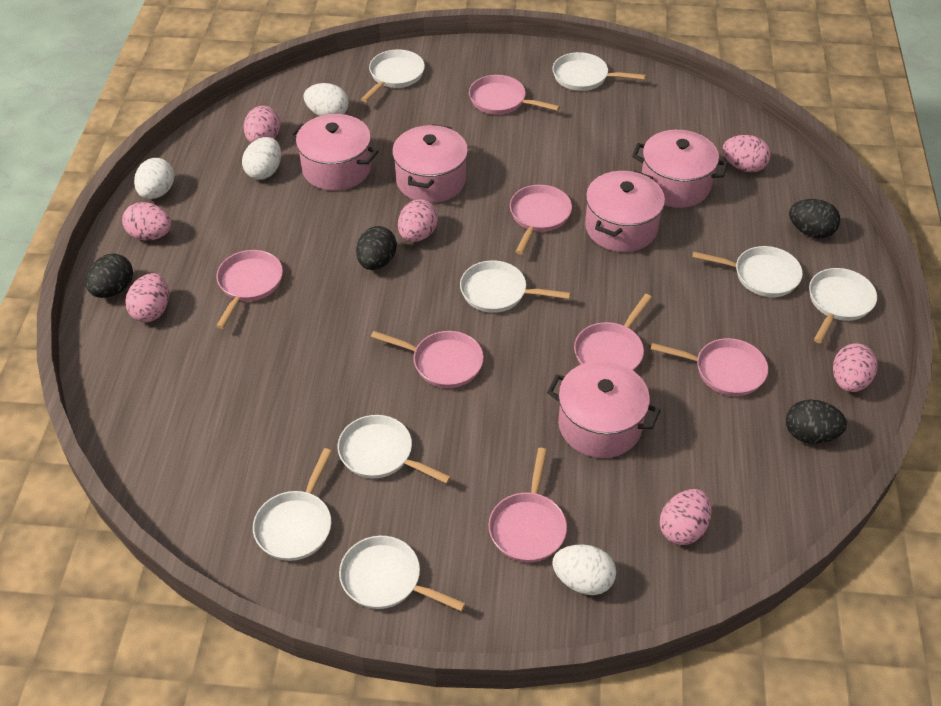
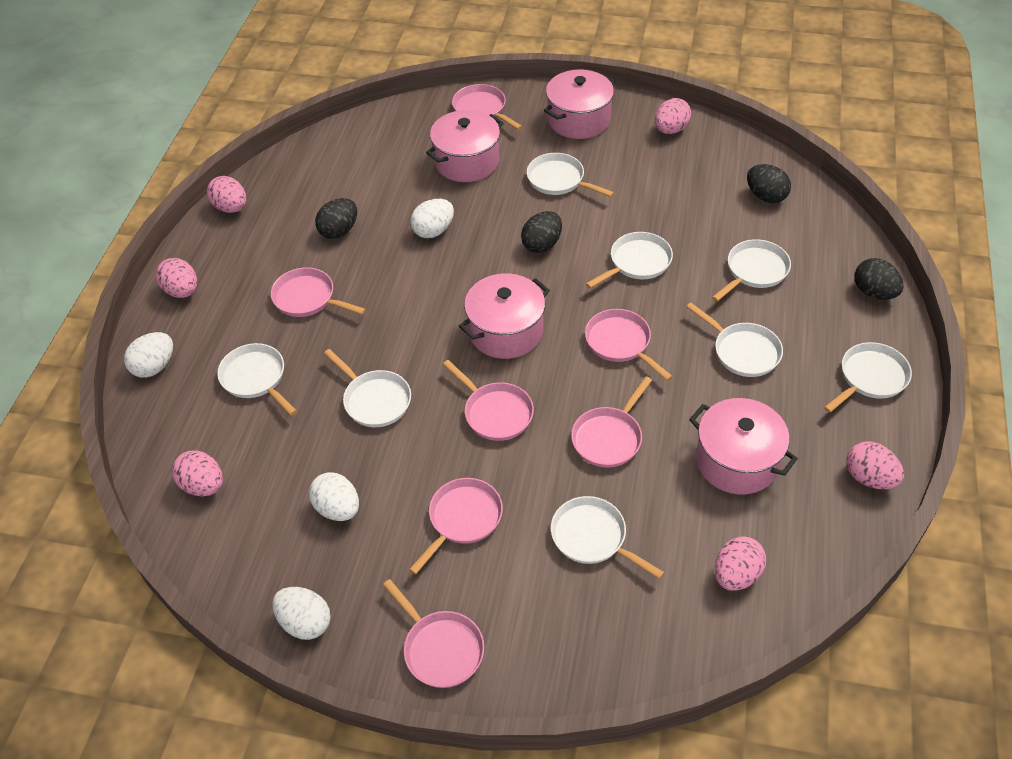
pink egg: [122,202,171,240] [125,273,169,322] [244,106,281,143] [398,199,438,242] [660,489,712,545] [722,135,771,172] [833,343,878,392] = 7 -> [156,258,197,298] [172,450,223,496] [207,176,246,213] [655,98,691,134] [715,536,766,591] [846,441,904,489] = 6
pink pot: [290,114,379,191] [392,124,468,203] [547,361,661,458] [585,170,665,252] [632,130,728,208] = 5 -> [426,110,504,182] [459,273,550,359] [544,69,615,139] [689,398,798,495] = 4

